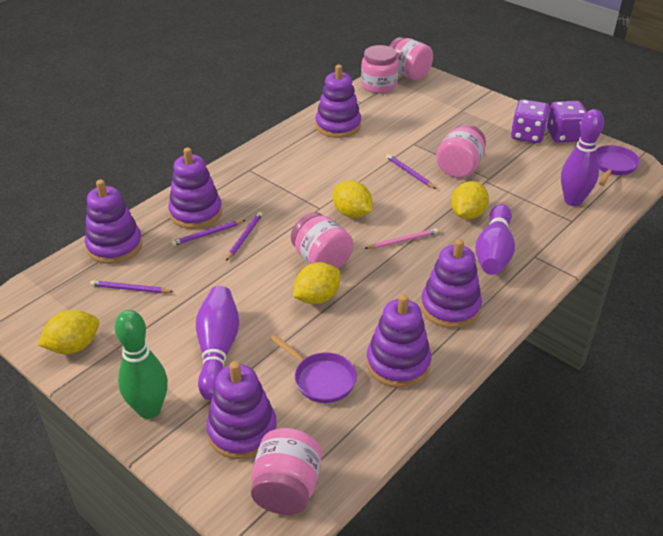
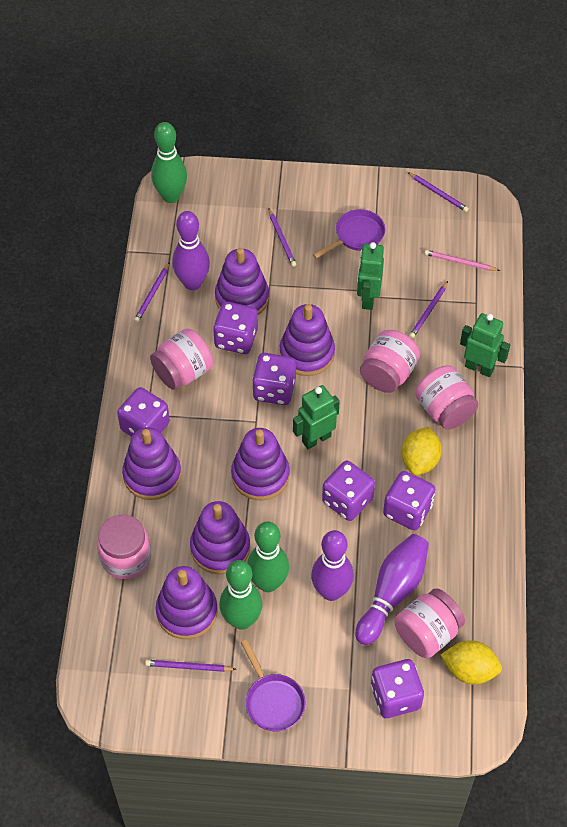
green bowling pin: [115,310,168,419] = 1 -> [151,122,187,203] [219,560,262,630] [247,521,289,592] = 3
green robot: none = 0 -> [293,385,340,449] [357,242,384,310] [460,313,510,377] = 3
purple dice: [511,99,550,143] [547,101,587,143] = 2 -> [117,387,170,437] [213,301,258,354] [252,353,296,405] [322,461,375,521] [371,659,424,718] [383,471,435,530] = 6
purple pencil: [90,280,173,293] [171,220,245,246] [226,212,262,261] [386,154,436,189] = 4 -> [134,262,170,323] [145,660,237,672] [268,208,296,267] [408,172,469,212] [409,281,448,338] = 5
yellow lemon: [38,310,99,354] [293,262,341,304] [333,181,372,218] [451,181,489,219] = 4 -> [401,427,442,475] [441,640,502,684] = 2

